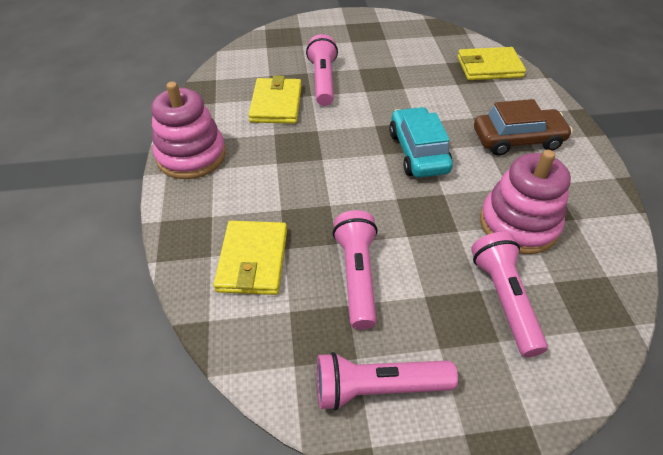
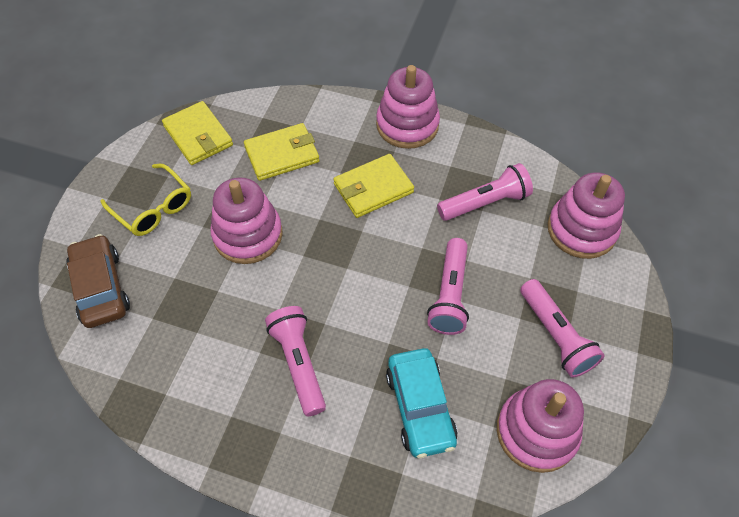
pink stacking toy: [151,81,226,179] [480,150,571,254] = 2 -> [210,178,283,264] [376,65,440,149] [497,379,584,473] [548,172,625,259] = 4
yellow glasses: none = 0 -> [101,164,191,236] = 1

